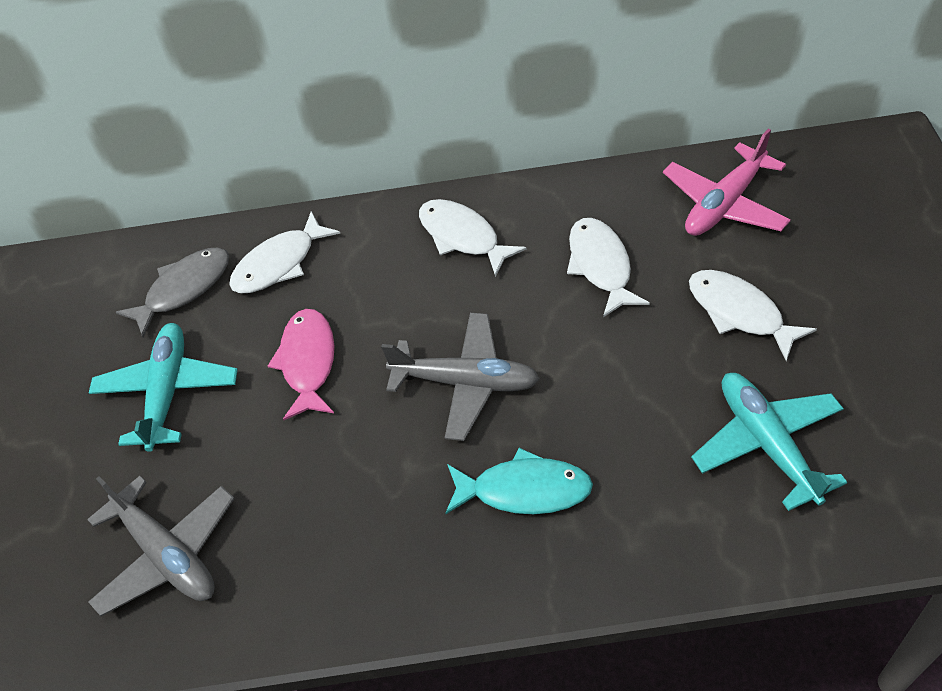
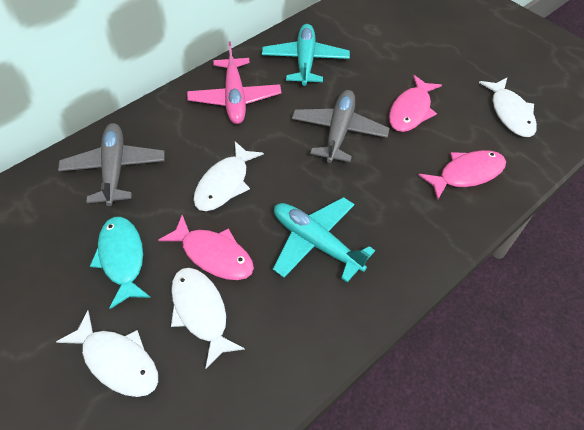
grey fish: [116,248,229,337] = 1 -> none = 0
pink fish: [268,309,335,420] = 1 -> [158,215,254,280] [389,75,442,132] [419,150,506,200] = 3

